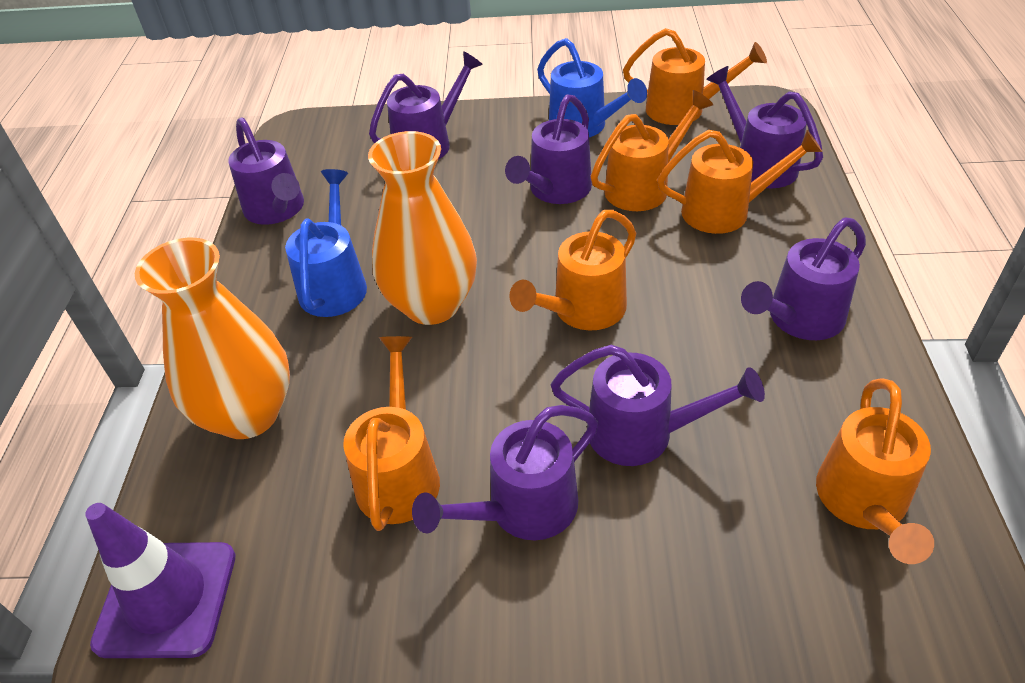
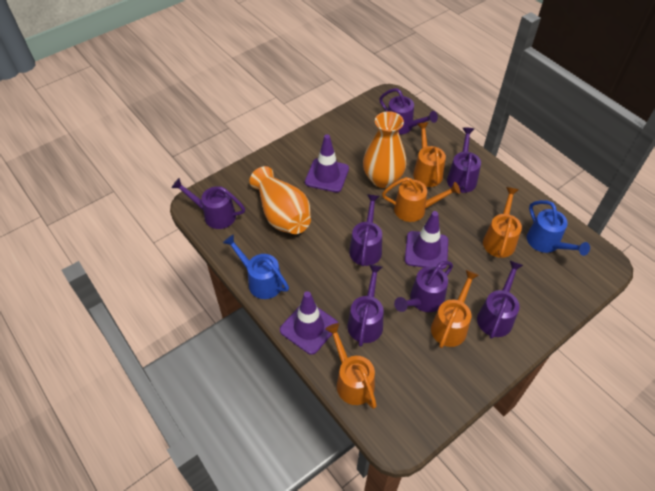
orange watering can: [343,336,440,531] [509,210,636,330] [591,90,713,211] [623,28,767,125] [657,130,823,234] [816,378,934,564] = 6 -> [325,323,377,409] [382,177,460,222] [413,122,446,187] [431,270,479,348] [483,187,522,258] = 5
purple traffic cone: [85,503,236,658] = 1 -> [280,291,338,355] [305,134,349,193] [405,211,448,270] = 3

